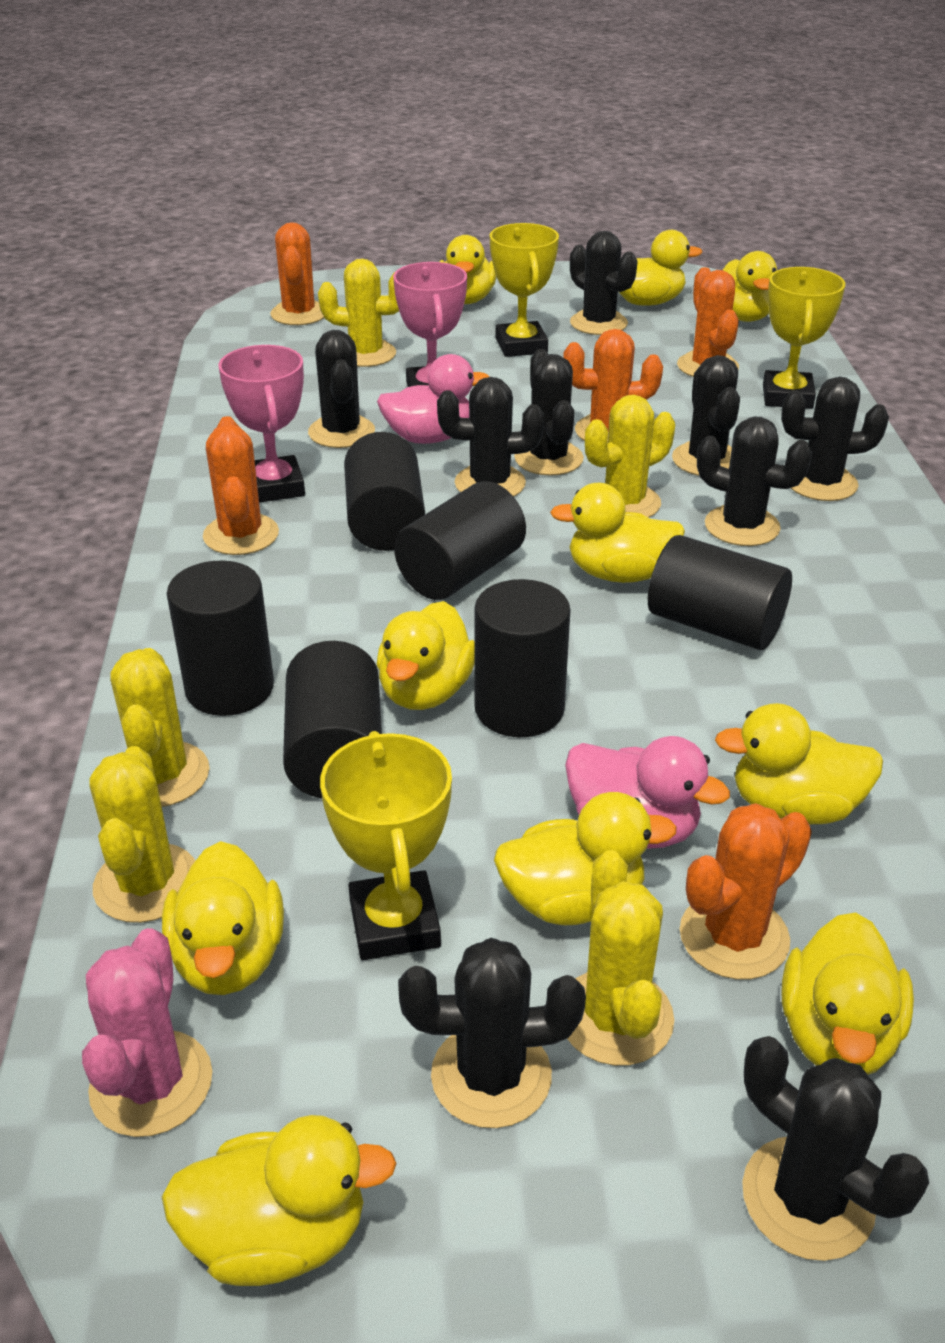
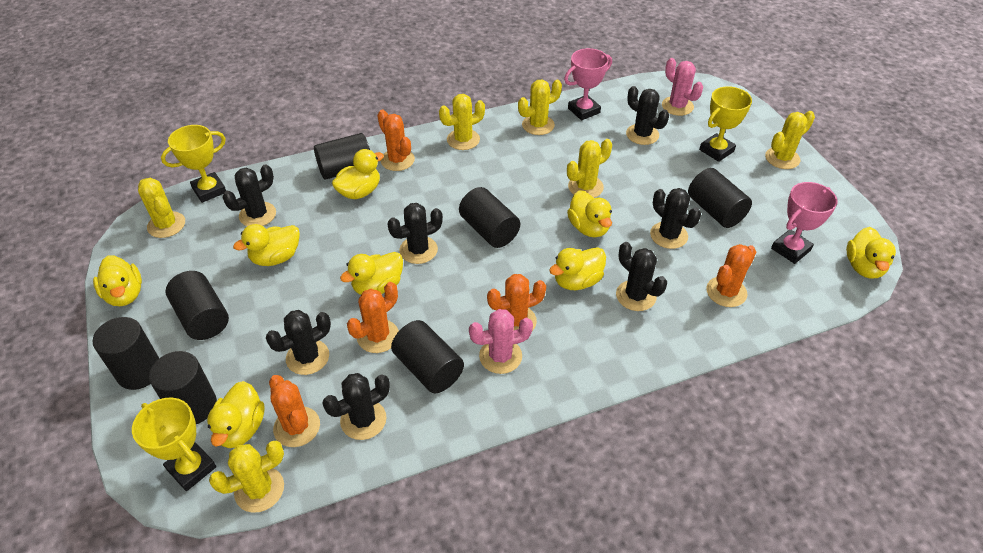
black cactus: [308,330,375,448] [398,938,586,1128] [437,377,544,497] [514,349,584,476] [570,231,638,335] [672,355,740,476] [697,417,812,546] [742,1036,929,1261] [781,377,889,501] = 9 -> [223,164,276,226] [266,310,331,375] [322,373,390,440] [387,203,443,264] [616,242,667,311] [626,86,669,145] [650,188,701,249] = 7
black cylinder: [167,560,274,716] [283,641,382,799] [344,432,425,551] [394,481,526,600] [474,579,571,737] [648,535,792,650] = 6 -> [92,317,159,390] [149,351,217,424] [165,271,229,340] [314,133,370,180] [391,320,464,394] [459,187,520,248] [688,168,752,228] = 7
pink cactus: [82,928,212,1137] = 1 -> [469,309,533,374] [662,58,703,116] = 2
pink duck: [377,354,489,444] [565,736,730,849] = 2 -> none = 0
yellow cactus: [89,746,195,923] [110,648,210,807] [318,259,399,367] [567,850,674,1066] [585,395,675,518] = 5 -> [138,178,185,238] [209,441,284,513] [439,94,485,150] [518,79,562,135] [567,139,612,198] [765,111,815,169] = 6
yellow duck: [162,841,284,995] [162,1115,397,1286] [376,601,474,710] [440,235,496,304] [494,792,677,925] [550,483,685,583] [619,230,702,306] [715,703,883,825] [723,251,777,322] [782,912,914,1075] = 10 -> [93,256,142,306] [207,381,264,448] [233,224,300,266] [332,149,384,199] [340,252,403,295] [549,247,606,290] [567,190,612,237] [846,227,896,278] = 8

